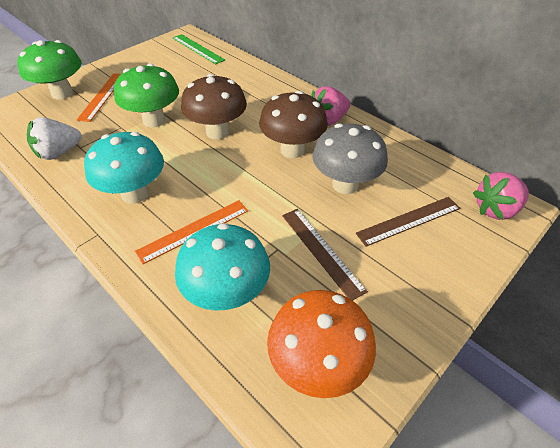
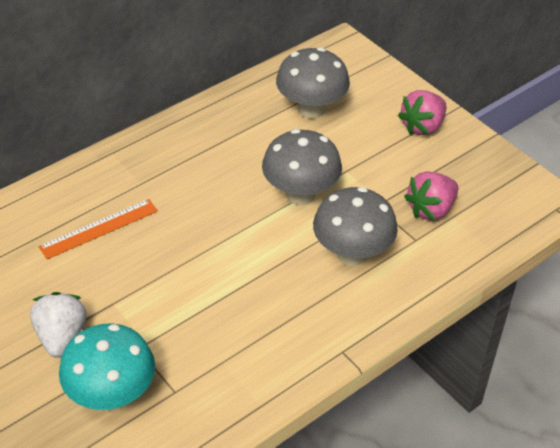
brown mushroom: [181,74,247,140] [259,91,328,158] = 2 -> none = 0
brown ruler: [282,209,368,301] [356,197,460,247] = 2 -> none = 0
green mushroom: [17,40,82,100] [114,64,179,128] = 2 -> none = 0
green ruler: [173,34,225,64] = 1 -> none = 0
grey mushroom: [313,123,388,194] = 1 -> [262,129,342,205] [276,47,350,119] [313,187,398,266] = 3
orange mushroom: [267,290,376,398] = 1 -> none = 0
orange ruler: [77,73,121,122] [135,200,248,264] = 2 -> [38,199,158,259] = 1
turquoise mushroom: [84,132,164,204] [175,223,270,311] = 2 -> [59,324,155,411] = 1

